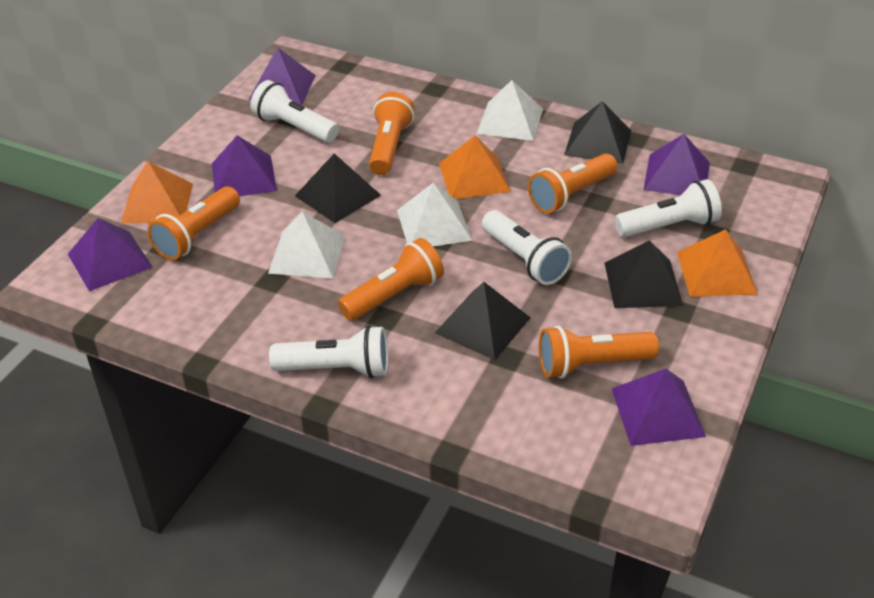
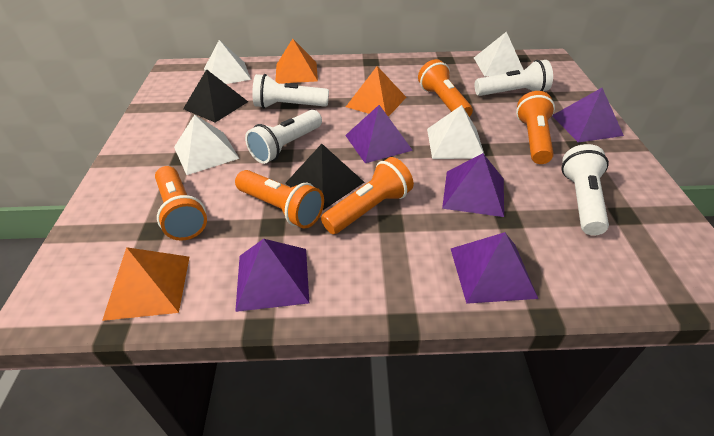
black pyramid: [295,154,381,223] [435,282,531,360] [564,101,631,164] [605,240,683,308] = 4 -> [183,69,248,123] [285,144,365,210] = 2
white pyramid: [268,211,345,279] [397,183,472,247] [477,80,543,141] = 3 -> [174,115,240,175] [204,40,251,84] [427,105,485,159] [474,32,524,77] = 4

